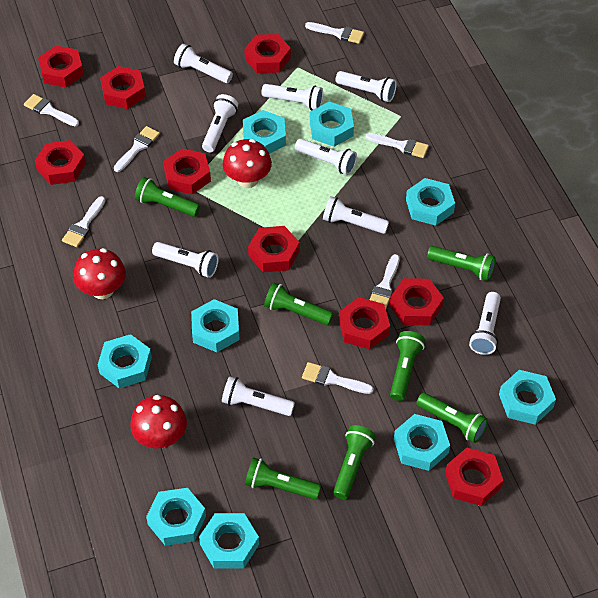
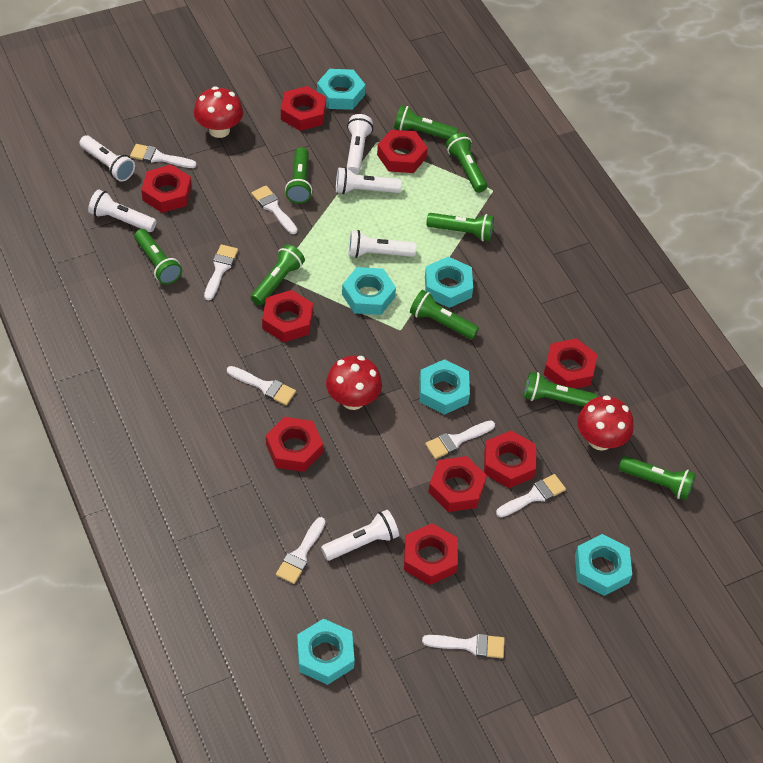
green flashlight: [135,177,200,217] [245,457,321,500] [264,283,333,325] [333,425,375,499] [390,331,425,401] [416,393,488,443] [427,246,495,281] = 7 -> [134,229,182,285] [251,244,305,305] [285,147,312,204] [394,105,458,140] [410,290,479,339] [426,213,494,241] [446,133,487,193] [524,372,597,407] [619,456,696,500] = 9
turquoise nut: [98,334,152,388] [146,488,206,546] [191,299,240,352] [199,513,259,569] [243,110,286,154] [310,102,354,147] [394,414,450,471] [406,178,455,226] [499,370,556,425] = 9 -> [297,619,355,685] [317,69,366,110] [342,267,396,315] [419,359,470,415] [425,257,473,308] [575,534,632,596] = 6
white brush: [24,94,79,126] [62,196,106,247] [114,126,160,172] [302,362,374,394] [305,22,364,44] [366,133,429,158] [370,254,400,309] = 7 -> [130,144,197,168] [204,244,238,300] [227,366,296,405] [251,186,297,234] [276,517,326,584] [422,634,505,658] [425,420,495,459] [496,474,566,517] = 8
white flashlight: [152,242,218,278] [174,44,233,83] [202,94,238,152] [222,376,295,416] [261,84,323,111] [295,139,357,175] [323,196,389,234] [336,71,397,102] [469,292,501,355] = 9 -> [79,135,135,182] [88,189,157,232] [321,510,399,561] [336,167,402,194] [347,114,373,174] [348,230,416,258] = 6

